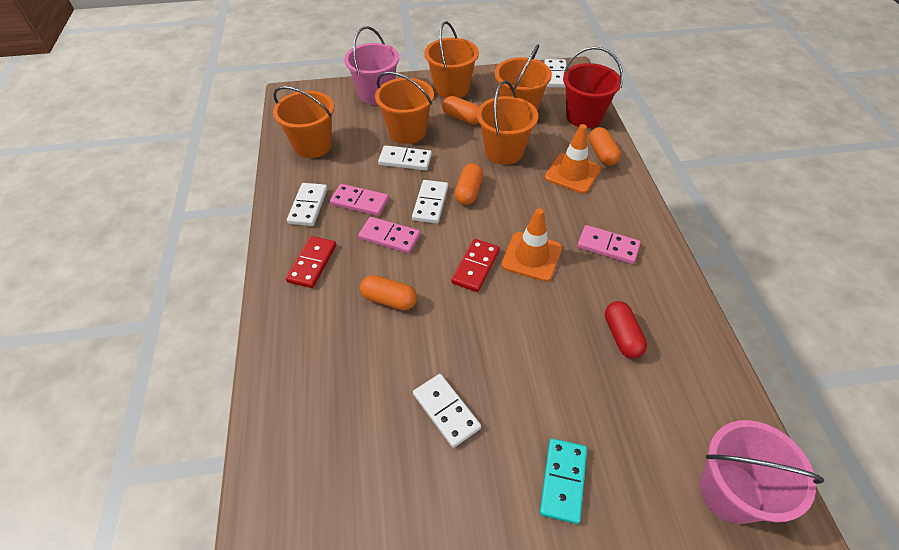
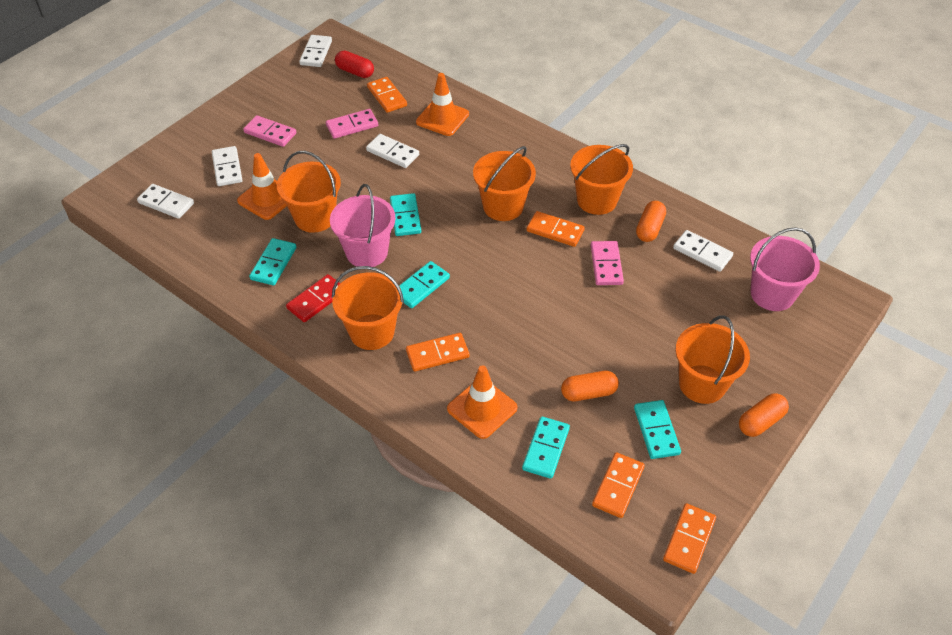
orange capsule: [360,275,417,310] [442,96,480,124] [455,163,483,205] [589,127,621,166] = 4 -> [561,371,619,401] [636,201,666,242] [739,393,789,437] = 3
orange domino: none = 0 -> [367,77,407,113] [406,333,470,372] [527,211,585,247] [592,452,645,518] [663,503,716,574] = 5
orange traffic cone: [501,208,562,282] [545,124,601,194] = 2 -> [237,153,287,220] [416,73,469,136] [447,365,517,439] = 3
red bucket: [563,47,623,128] = 1 -> none = 0
red domino: [286,236,336,288] [451,239,500,292] = 2 -> [286,274,340,322] = 1
turquoise domino: [540,438,587,524] = 1 -> [249,238,296,285] [390,193,421,236] [399,261,450,308] [522,417,570,479] [634,400,681,459] = 5

